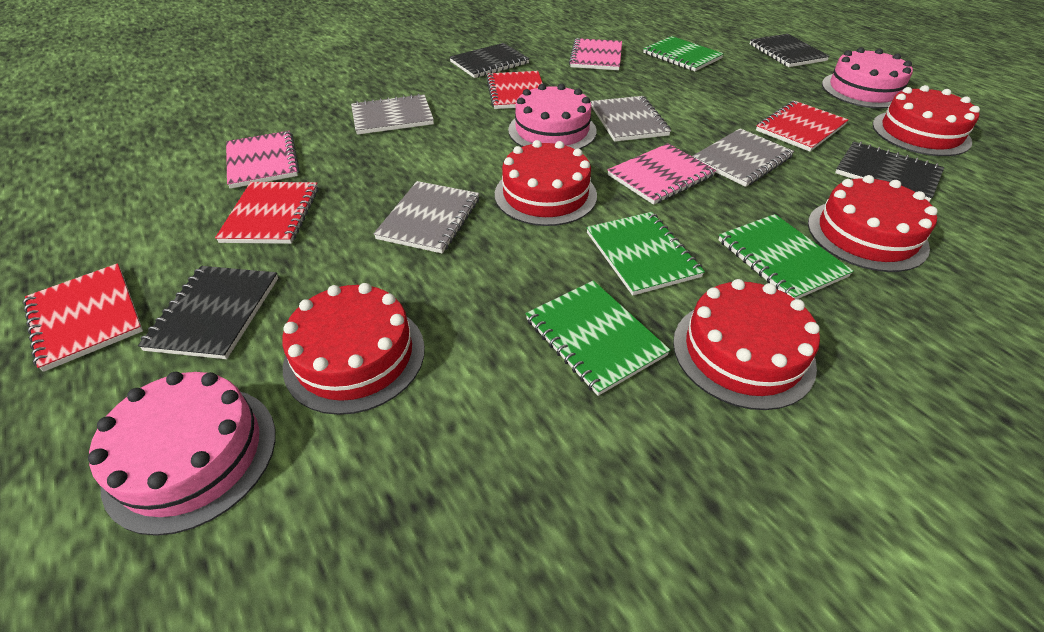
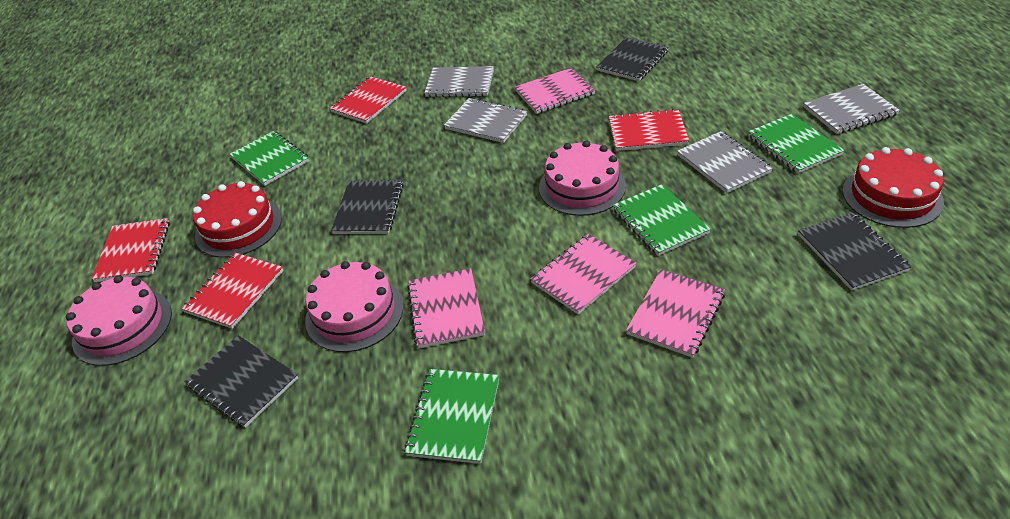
pink notebook: [226,131,299,189] [569,38,622,70] [607,143,716,205] = 3 -> [407,268,485,349] [515,68,595,114] [530,234,636,315] [626,269,725,358] = 4
red cake: [282,283,425,415] [495,140,597,226] [673,279,820,410] [808,175,938,272] [873,85,980,156] = 5 -> [193,181,282,258] [842,147,944,228] = 2

